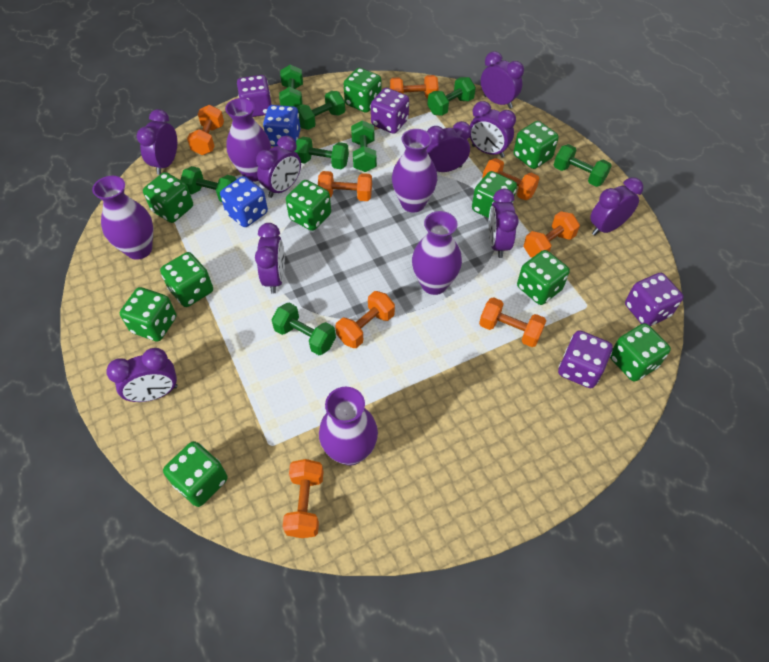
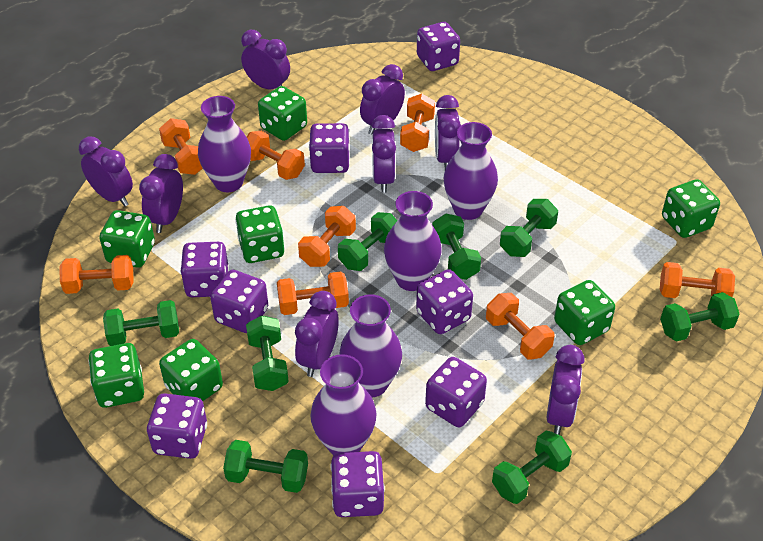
blue dice: [220,176,268,227] [263,105,301,146] = 2 -> none = 0
green dice: [120,287,176,341] [143,172,193,223] [160,252,213,307] [163,441,228,507] [286,180,331,231] [344,68,381,113] [472,171,517,218] [513,121,559,169] [517,250,570,305] [610,323,671,382] = 10 -> [88,343,144,408] [99,210,155,268] [159,339,223,401] [235,205,285,263] [258,86,307,141] [554,280,615,345] [662,179,720,238] = 7
purple clock: [106,348,178,402] [137,109,177,175] [255,223,285,294] [256,136,301,198] [426,121,471,172] [470,101,516,158] [481,51,524,109] [488,189,519,258] [590,177,643,236] = 9 -> [79,136,133,206] [139,154,183,233] [241,30,290,89] [295,291,339,377] [360,64,405,135] [371,115,396,193] [435,95,461,169] [547,345,585,435] = 8
purple dice: [237,75,272,117] [371,88,409,134] [558,330,613,388] [625,273,683,326] = 4 -> [147,393,207,459] [180,242,229,297] [210,270,268,333] [309,123,350,173] [331,451,385,517] [416,269,473,334] [417,22,460,71] [425,357,487,427] = 8

